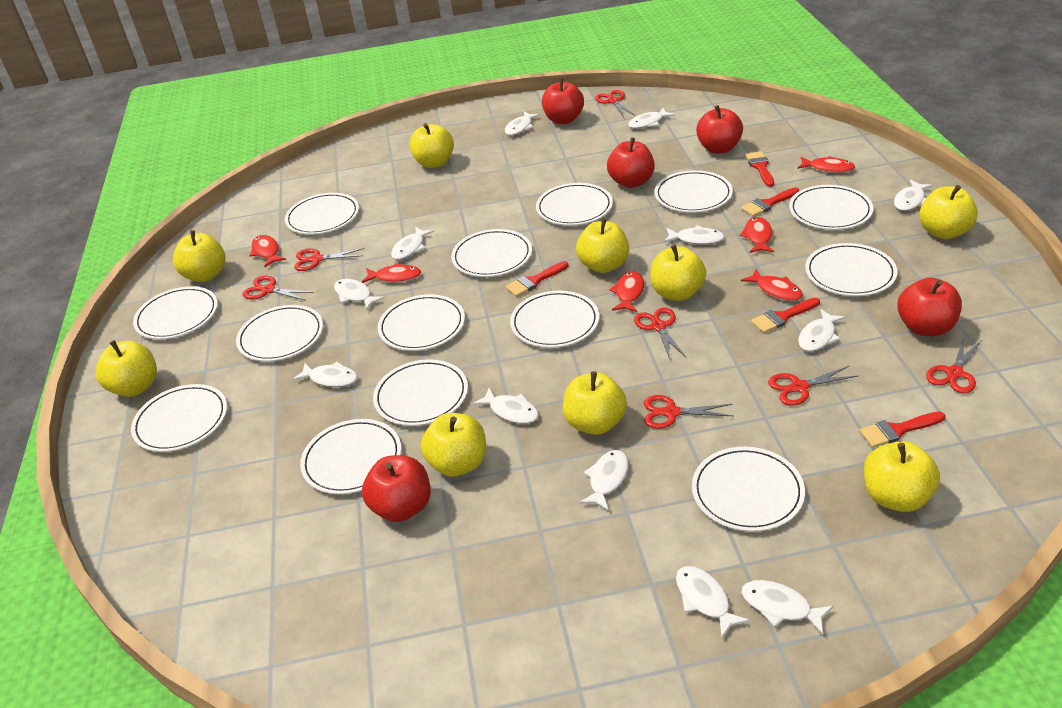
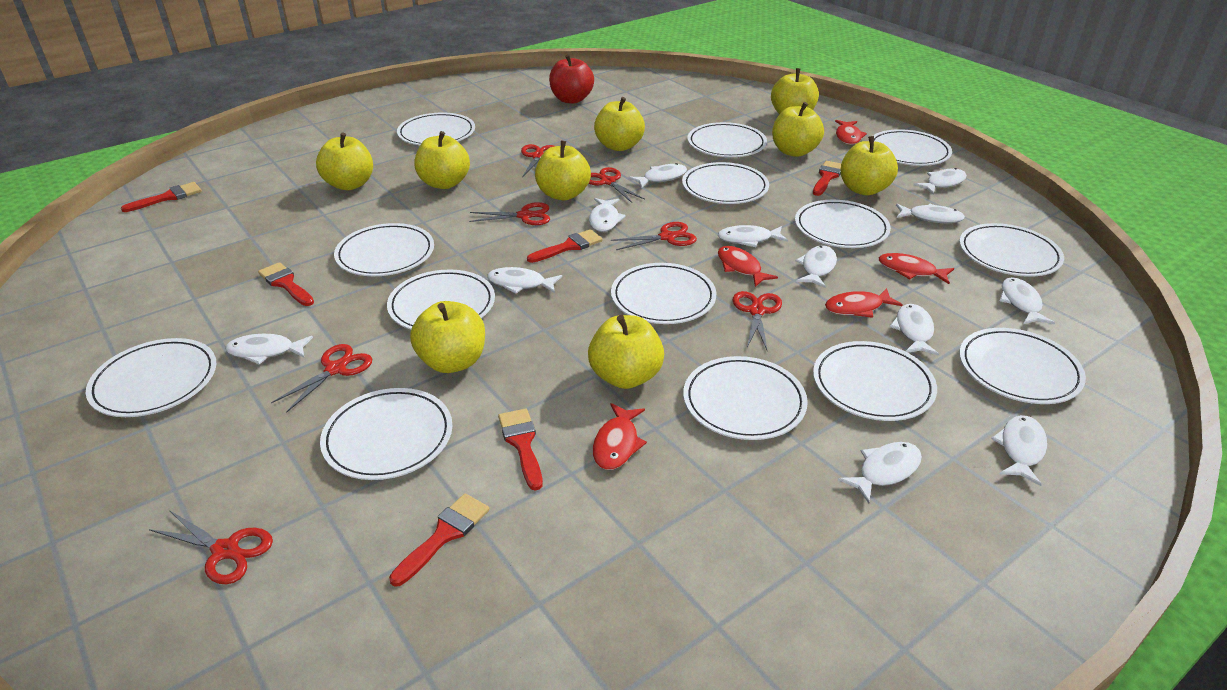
red apple: [362,455,431,522] [542,78,584,124] [607,138,655,188] [696,105,743,154] [897,278,962,336] = 5 -> [549,54,594,104] = 1
red brush: [505,261,568,297] [741,187,799,217] [745,151,774,187] [751,298,820,333] [859,412,945,447] = 5 -> [121,182,202,212] [258,262,314,306] [389,493,490,587] [498,408,543,491] [527,229,603,263] [813,161,841,196] = 6
red fish: [249,235,286,267] [362,263,421,283] [609,271,644,312] [739,217,774,253] [741,269,803,301] [797,156,855,173] = 6 -> [593,403,647,470] [718,246,778,287] [825,288,903,318] [835,120,867,145] [879,253,954,284] = 5

